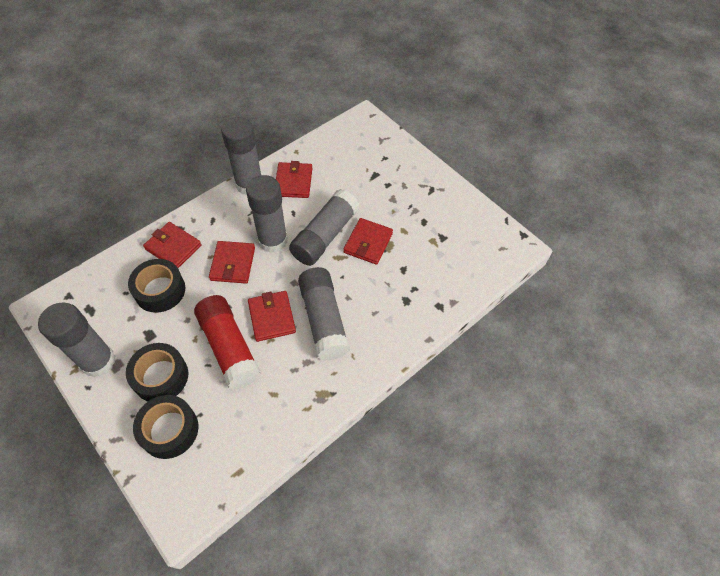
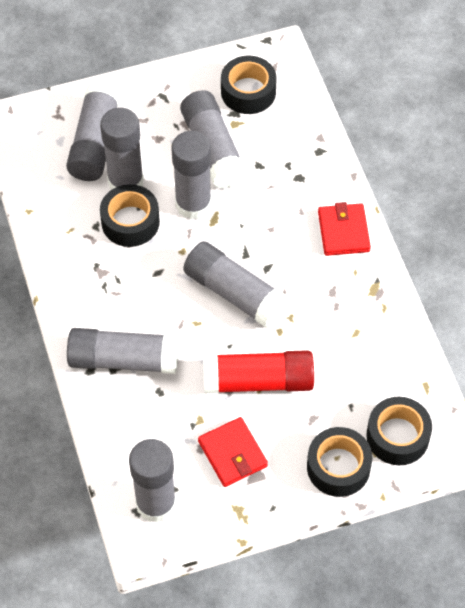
black tape: [126,343,188,401] [128,259,185,313] [133,395,198,459] = 3 -> [100,184,160,247] [221,56,277,114] [307,427,372,497] [366,397,432,465] = 4
grey glue stick: [38,303,115,377] [221,117,261,196] [246,175,288,253] [289,189,359,266] [298,267,350,361] = 5 -> [66,81,121,181] [67,328,179,374] [100,107,144,190] [129,439,176,523] [171,131,212,219] [180,90,247,188] [183,241,288,328] = 7
red wallet: [143,222,202,268] [209,241,255,284] [248,291,296,342] [276,161,312,198] [344,218,393,265] = 5 -> [198,417,268,487] [318,202,371,256] = 2

